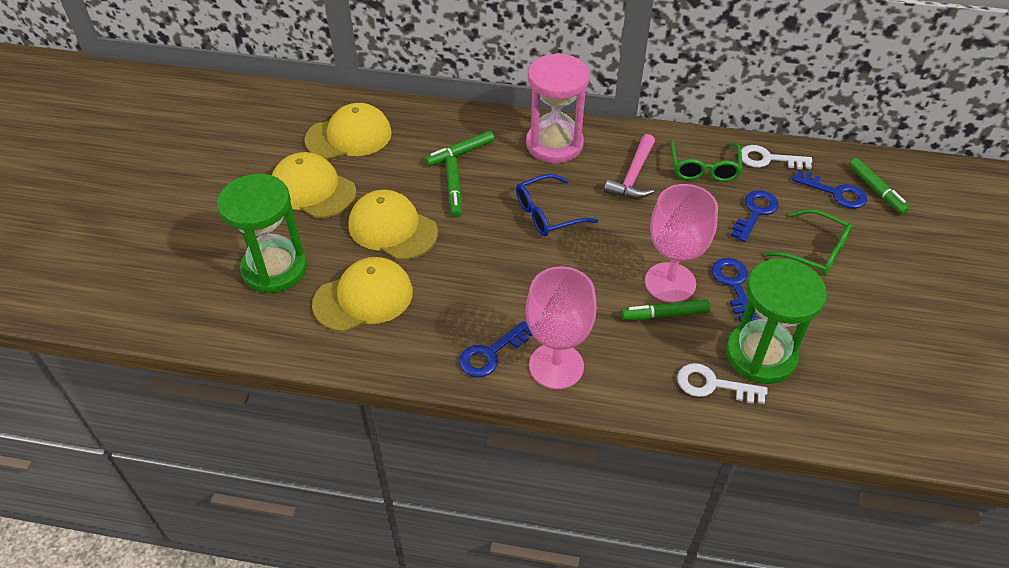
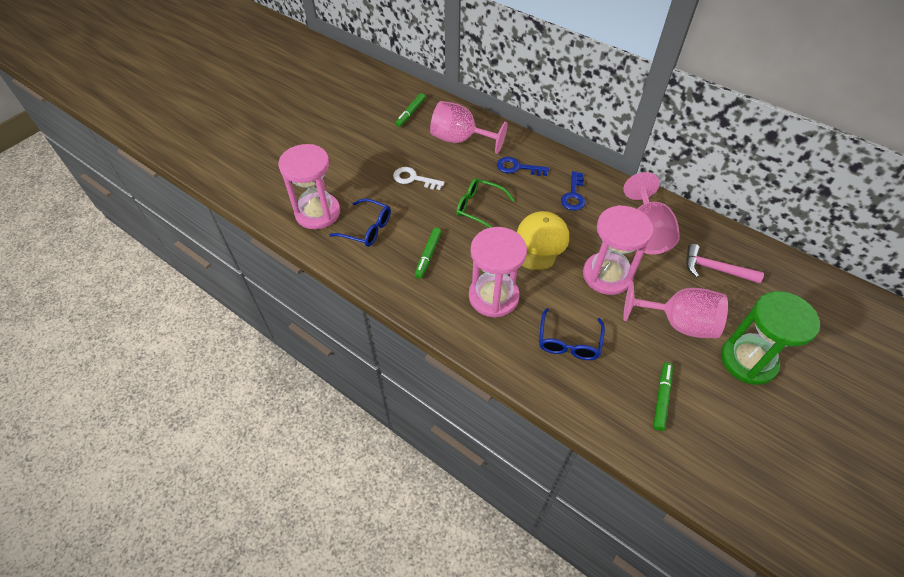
blue glasses: [516,174,598,236] = 1 -> [329,198,391,247] [539,308,605,360] = 2
blue key: [459,321,532,377] [712,258,758,322] [731,190,779,242] [792,170,867,209] = 4 -> [497,157,549,176] [561,171,585,210] = 2
green glasses: [670,140,743,182] [764,209,853,276] = 2 -> [456,178,515,228] = 1
green hourglass: [217,174,307,293] [726,258,827,384] = 2 -> [721,291,820,385] = 1
green marker: [425,131,495,166] [446,156,462,217] [621,299,710,320] [849,158,910,214] = 4 -> [395,93,425,127] [415,228,441,279] [653,362,673,431] = 3
pink goblet: [526,266,597,389] [645,184,718,303] = 2 -> [430,101,507,154] [623,281,728,338] [624,172,680,254] = 3
pink hourglass: [526,53,590,163] = 1 -> [278,144,340,230] [469,227,527,318] [583,205,653,295] = 3
white key: [677,363,767,404] [741,145,812,169] = 2 -> [393,167,445,190] = 1
yellow cap: [272,152,356,218] [305,103,392,159] [312,257,413,332] [349,190,438,260] = 4 -> [517,211,569,270] = 1

